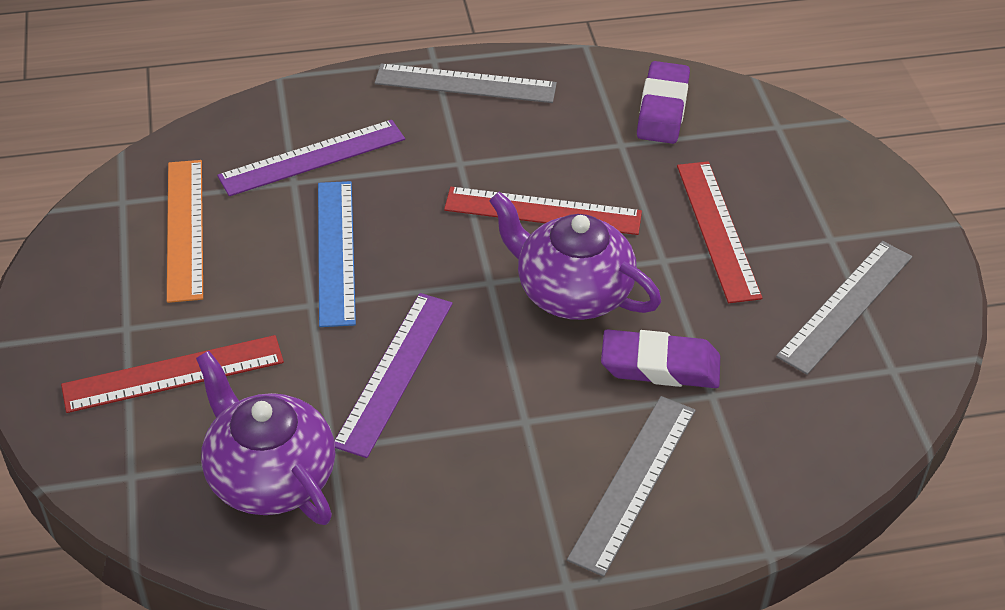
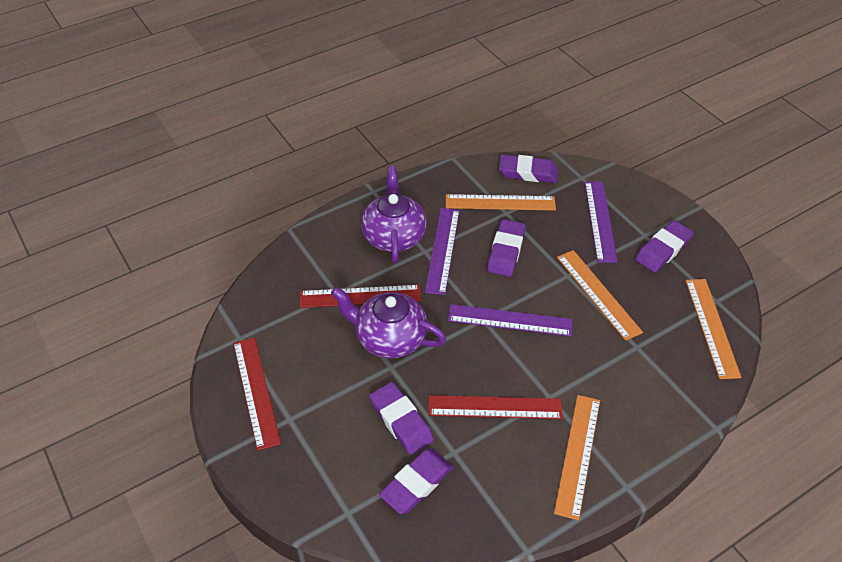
blue ruler: [318,181,356,327] = 1 -> none = 0
grey ruler: [375,64,557,103] [567,396,696,577] [776,241,912,375] = 3 -> none = 0
orange ruler: [167,160,203,303] = 1 -> [446,194,556,211] [554,395,600,520] [557,250,643,341] [685,279,742,379] = 4
purple eraser: [601,329,720,388] [637,61,690,144] = 2 -> [369,382,434,455] [379,449,454,514] [487,219,526,277] [499,154,558,183] [635,220,694,272] = 5
purple ruler: [217,120,405,196] [334,293,453,458] = 2 -> [425,208,460,295] [448,304,572,337] [585,181,618,263] = 3

